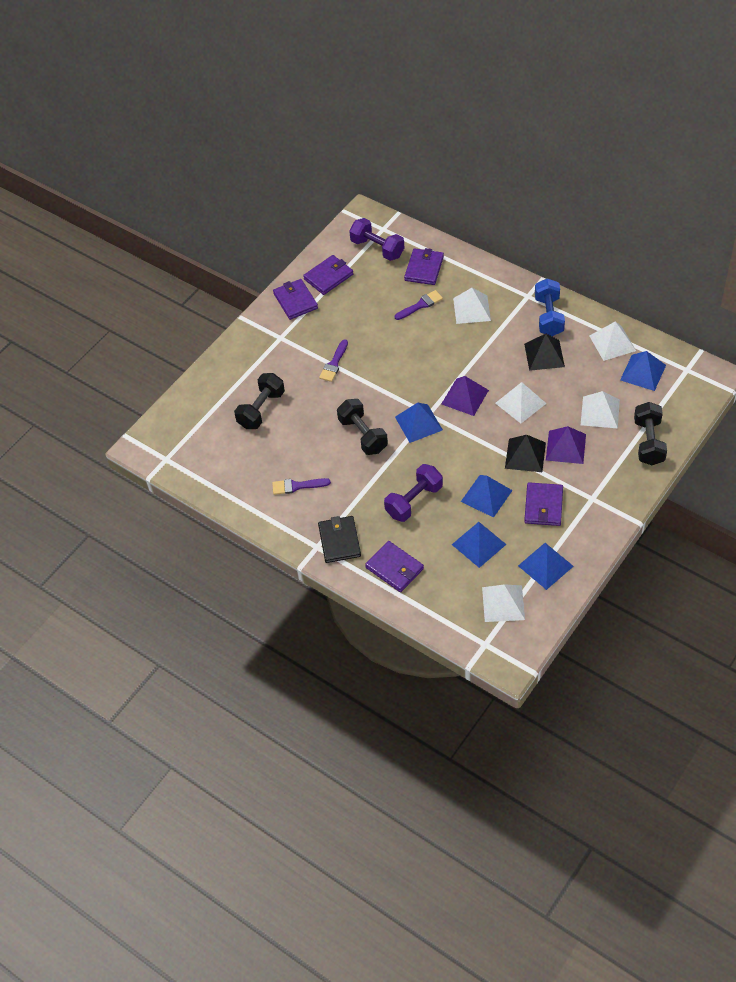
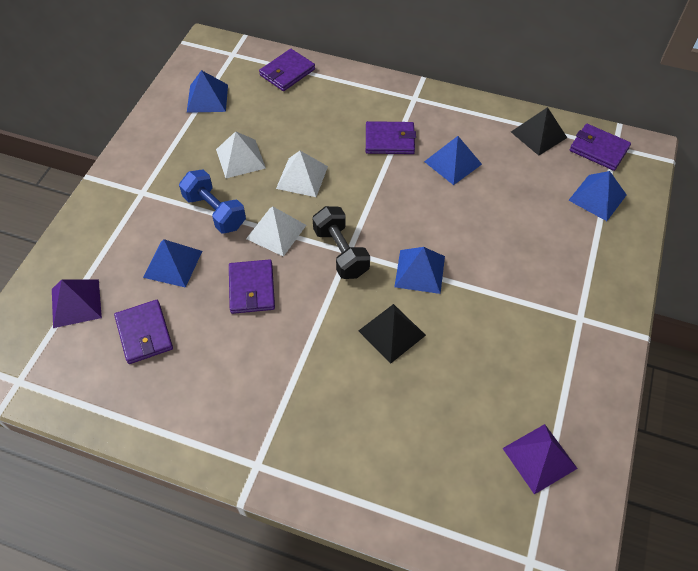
black dumbbell: [234,373,285,429] [337,399,388,455] [634,402,667,465] = 3 -> [312,206,370,279] = 1
black wallet: [318,516,361,563] = 1 -> none = 0
purple brush: [272,478,331,495] [319,339,348,382] [395,290,443,320] = 3 -> none = 0
purple dumbbell: [349,218,404,261] [384,464,443,522] = 2 -> none = 0
white pyramid: [453,288,491,324] [482,584,525,622] [495,382,547,423] [581,391,620,428] [590,321,636,361] = 5 -> [216,131,266,178] [246,206,306,257] [276,151,328,197] = 3

